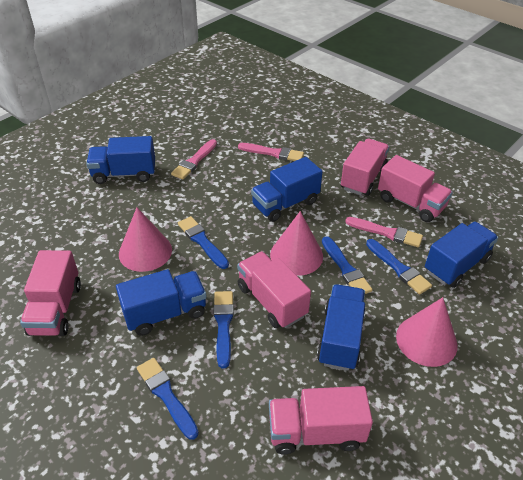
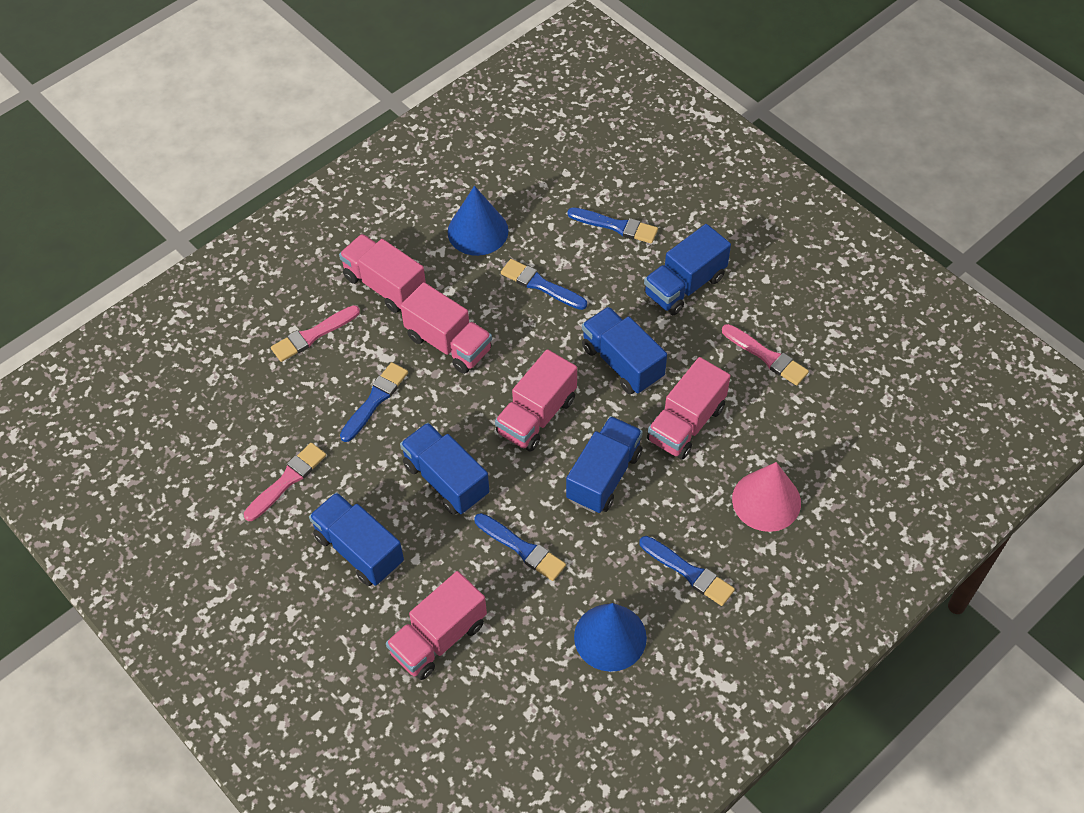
blue cone: none = 0 -> [447,186,509,256] [574,603,647,672] = 2
pink cone: [119,207,172,272] [270,211,323,276] [396,297,458,367] = 3 -> [732,462,801,532] = 1

